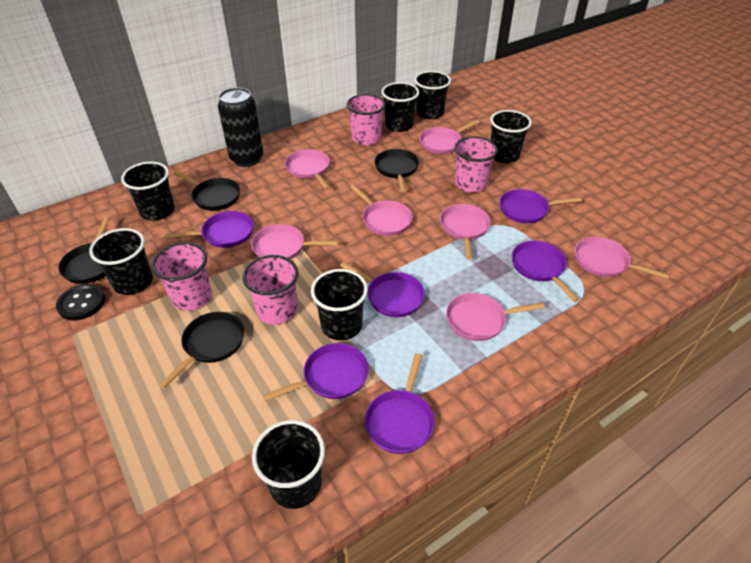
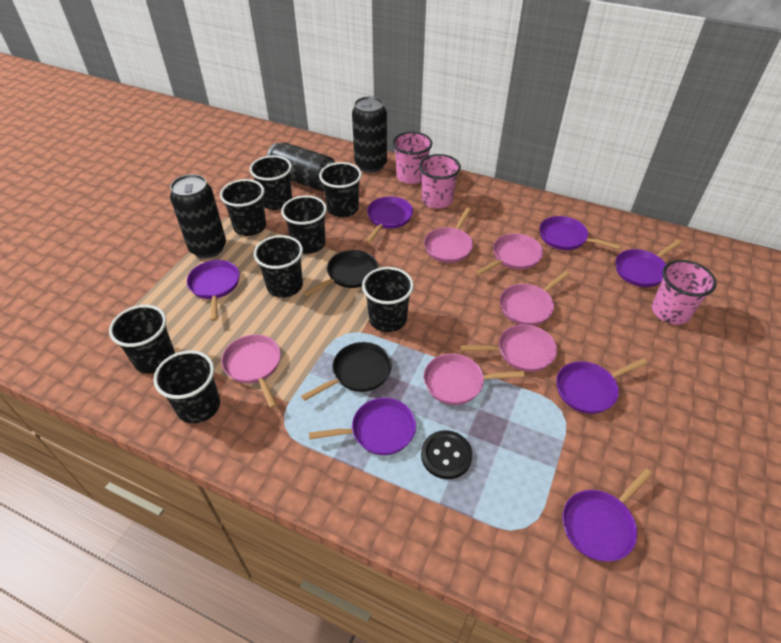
black can: [218,88,263,167] = 1 -> [170,174,226,258] [267,143,335,191] [352,96,387,173] = 3
black cup: [89,228,153,295] [121,162,175,221] [252,420,325,509] [311,269,368,340] [381,82,419,132] [414,71,451,119] [490,110,532,163] = 7 -> [109,305,175,374] [153,350,220,424] [220,179,266,236] [250,155,292,210] [254,235,303,298] [281,195,327,254] [319,162,362,217] [362,267,414,332] = 8
black pan: [58,217,110,284] [159,312,244,389] [174,171,240,211] [374,149,419,192] = 4 -> [301,342,392,401] [304,250,378,296] = 2
pink cup: [151,242,212,311] [242,255,298,325] [346,94,386,145] [454,136,498,192] = 4 -> [393,132,432,184] [419,154,461,209] [652,260,717,325] = 3
pink pan: [251,224,339,259] [285,149,330,189] [350,185,413,236] [419,120,479,154] [440,204,491,259] [446,293,545,341] [575,237,670,279] = 7 -> [221,335,281,408] [424,208,473,263] [424,354,525,405] [461,324,557,372] [476,233,543,275] [500,271,570,326] = 6
purple pan: [165,211,254,248] [263,343,369,401] [340,262,425,317] [365,353,435,454] [499,189,582,223] [512,241,579,302] = 6 -> [187,260,240,321] [309,398,416,455] [366,196,413,243] [539,216,621,250] [556,358,647,414] [563,469,653,562] [616,240,682,287] = 7

